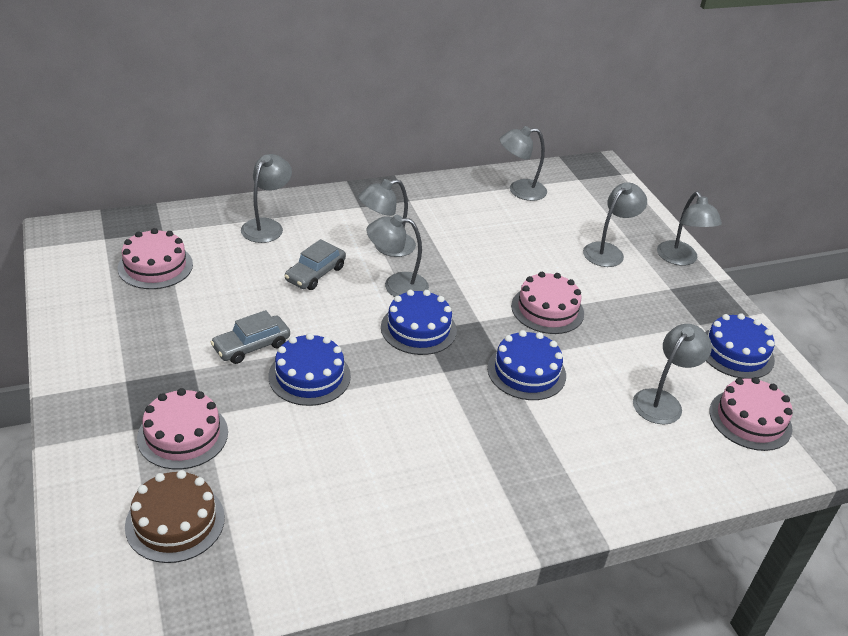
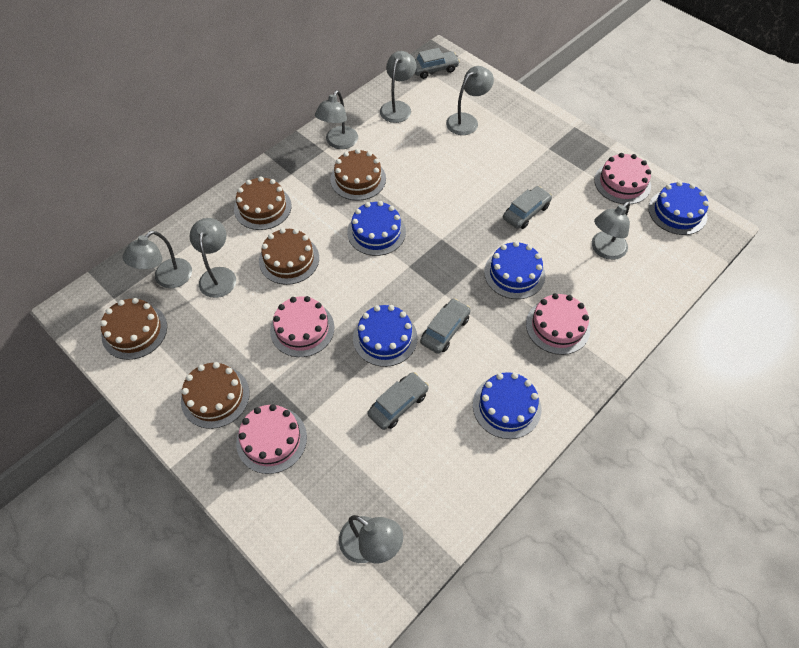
blue cake: [268,333,351,406] [381,290,457,355] [487,330,566,400] [705,313,775,379] = 4 -> [347,201,406,256] [353,305,418,367] [473,372,541,439] [484,241,546,299] [648,181,709,235] = 5
brown cake: [125,470,225,563] = 1 -> [100,298,167,360] [181,362,250,429] [234,177,292,230] [259,228,319,285] [331,149,386,201] = 5
grey car: [211,310,290,364] [284,239,346,290] = 2 -> [367,372,429,430] [414,48,460,79] [420,298,471,354] [503,186,552,229] = 4

